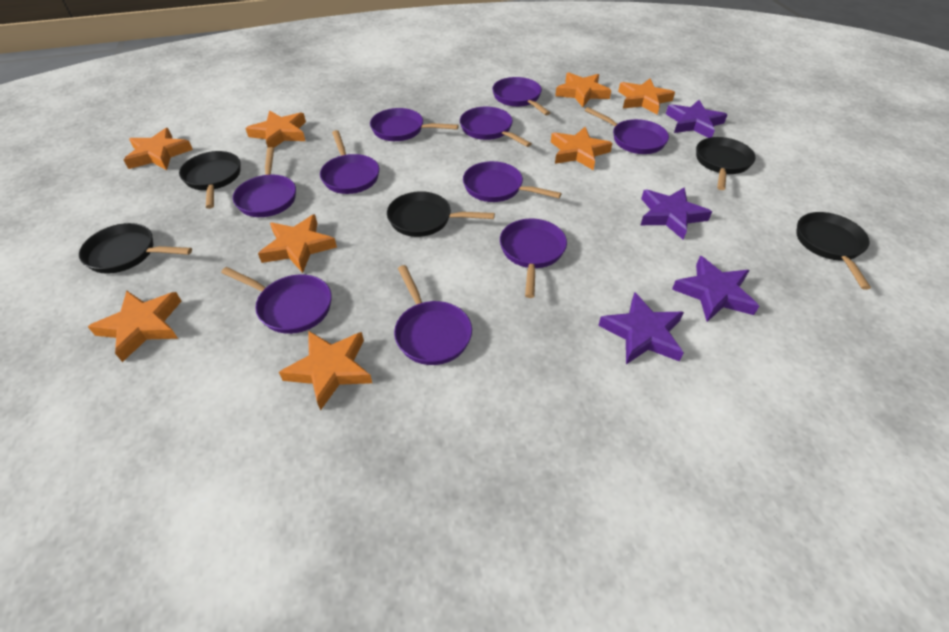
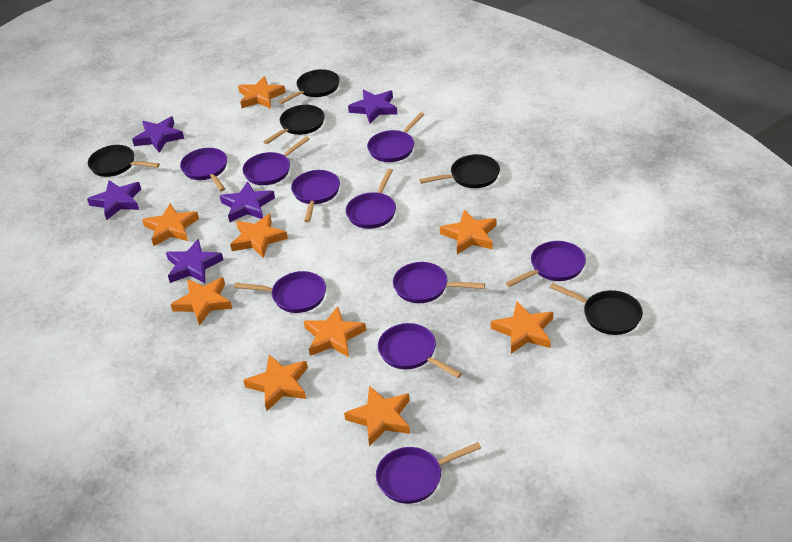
orange star: [88,291,181,362] [124,128,193,170] [245,110,306,148] [258,214,337,273] [279,331,372,411] [551,127,612,170] [555,72,611,107] [618,78,675,114] = 8 -> [142,204,199,246] [170,277,232,326] [230,214,288,258] [238,76,286,109] [243,355,308,411] [304,306,366,357] [344,386,410,446] [440,210,496,254] [491,301,553,354] = 9
purple star: [598,292,684,364] [641,187,712,240] [666,100,728,138] [672,256,759,322] = 4 -> [87,180,141,220] [132,117,184,153] [166,239,223,283] [220,181,275,222] [348,90,398,123] = 5

